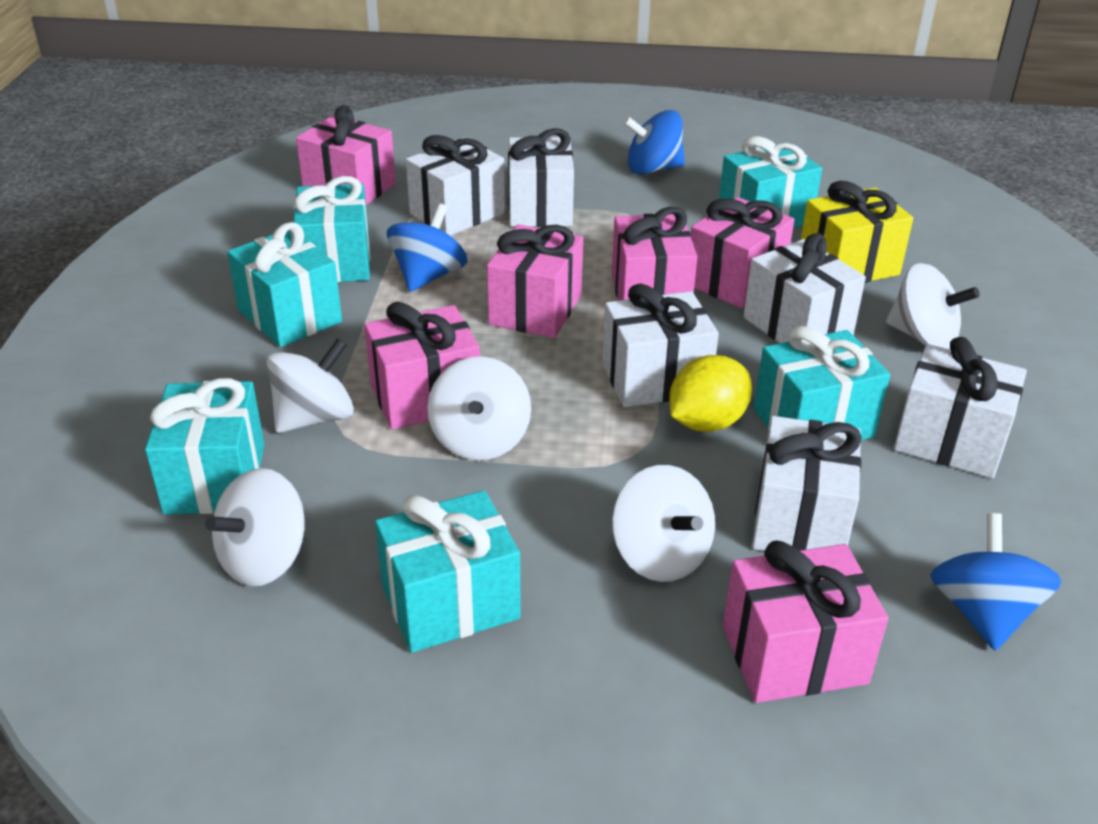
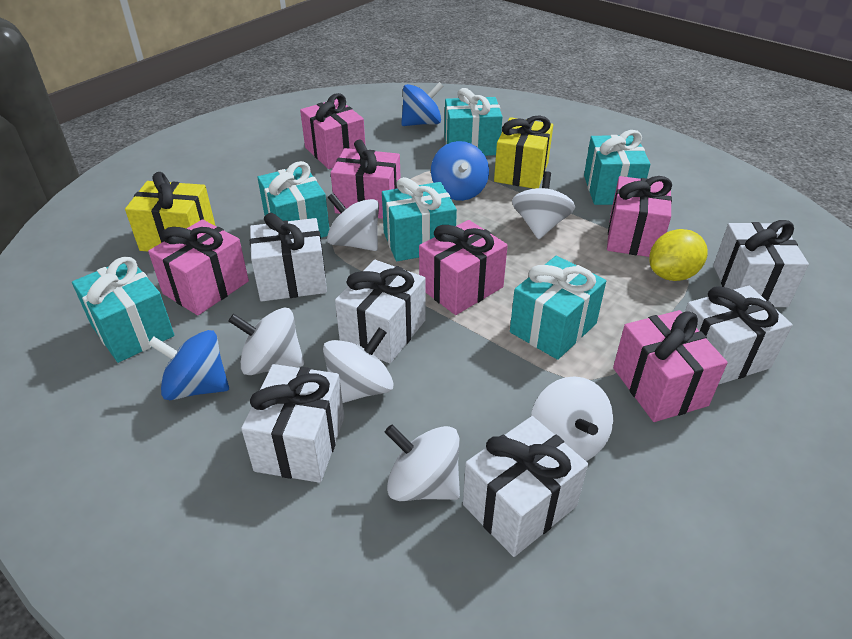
white spinning top: [205,468,304,586] [266,338,354,433] [427,356,531,460] [612,465,715,582] [886,263,980,349] = 5 -> [228,308,304,375] [323,328,394,403] [327,193,379,251] [385,425,460,501] [512,171,575,239] [531,376,613,461] = 6
yellow gift: [801,181,913,283] = 1 -> [125,172,215,251] [494,115,553,189] = 2

